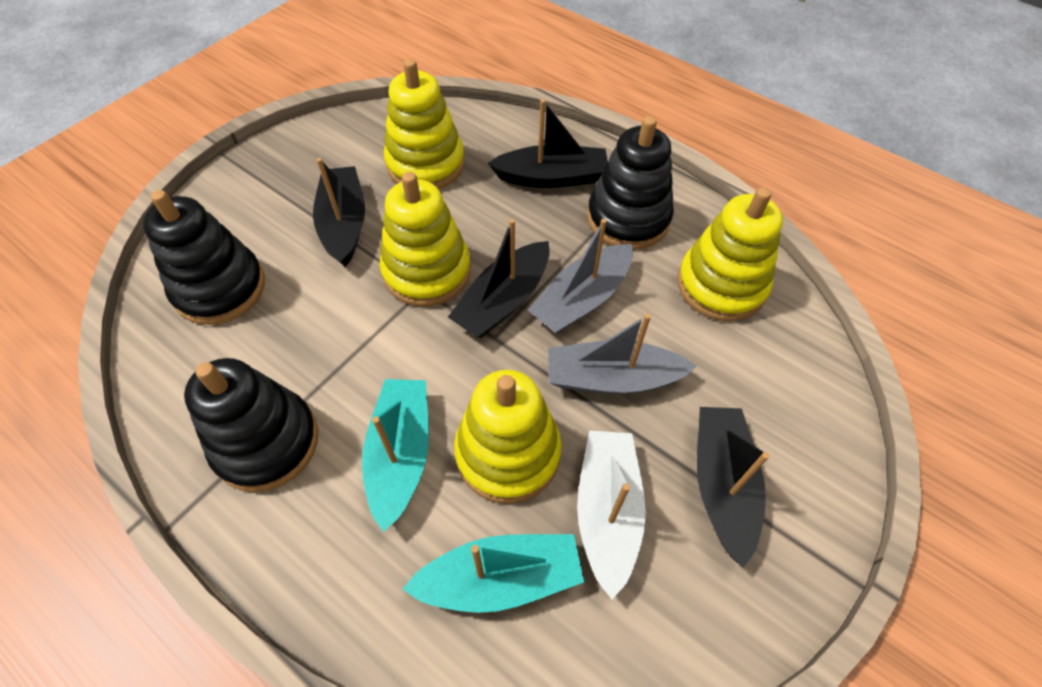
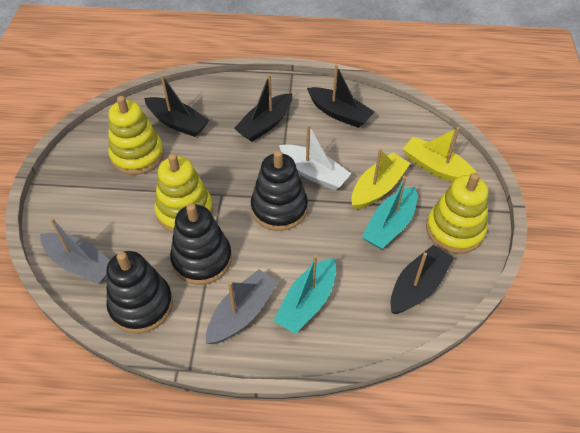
yellow boat: none = 0 -> [351,149,410,210] [403,127,477,182] = 2
yellow stacking toy: [380,172,471,306] [384,59,465,189] [454,370,562,504] [677,187,783,321] = 4 -> [108,96,164,175] [154,153,213,233] [426,173,488,254] = 3

